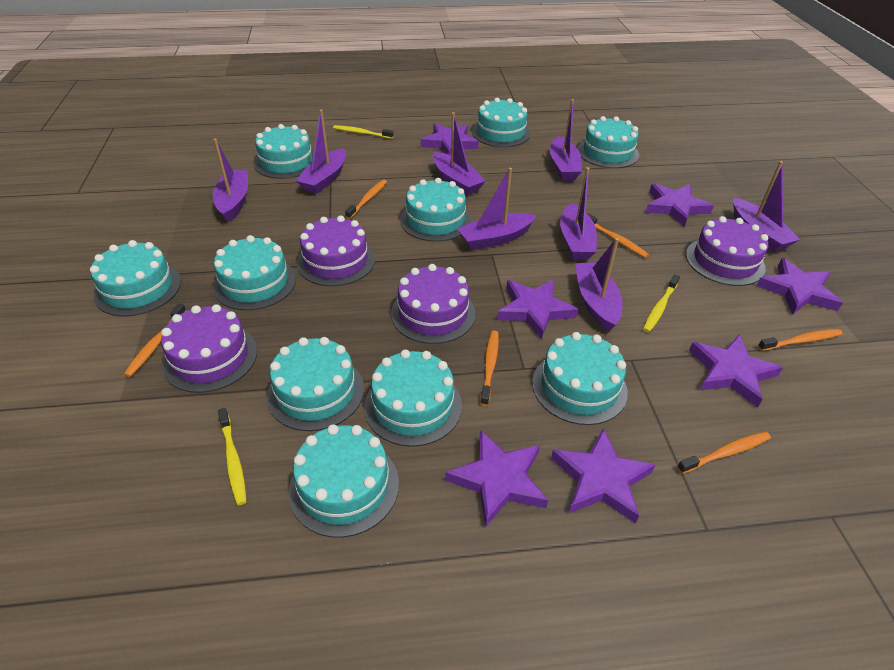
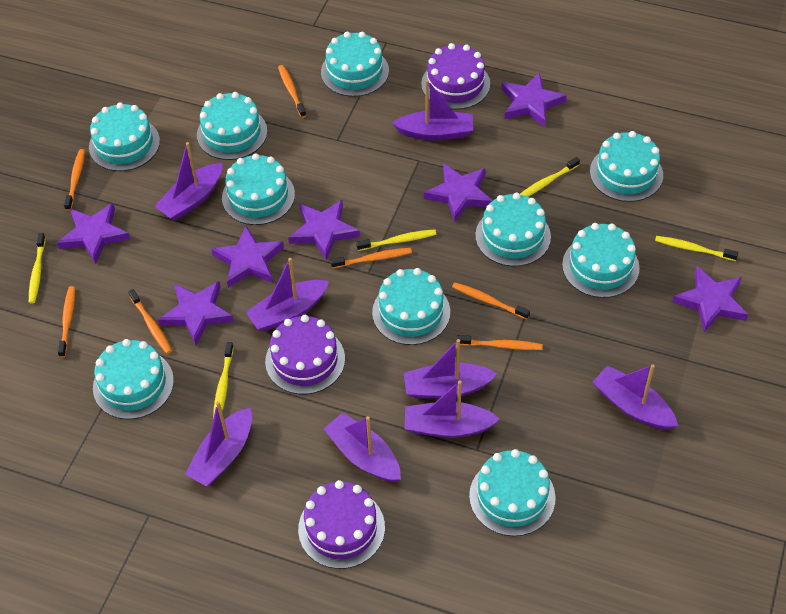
orange toothbrush: [124,304,186,377] [345,180,387,219] [480,330,499,406] [587,213,649,258] [677,432,771,474] [758,329,843,351] = 6 -> [58,286,75,357] [64,149,85,211] [128,289,172,354] [278,65,306,118] [331,248,412,268] [452,282,530,319] [457,335,543,350] = 7
purple cake: [161,304,257,393] [297,216,375,286] [391,264,476,344] [686,216,768,286] = 4 -> [265,315,345,394] [298,480,385,569] [421,43,490,110] = 3
yellow toothbrush: [218,408,247,505] [333,125,393,139] [643,274,680,332] = 3 -> [29,233,46,303] [213,342,234,418] [356,229,436,251] [520,157,580,197] [655,236,738,261] = 5

